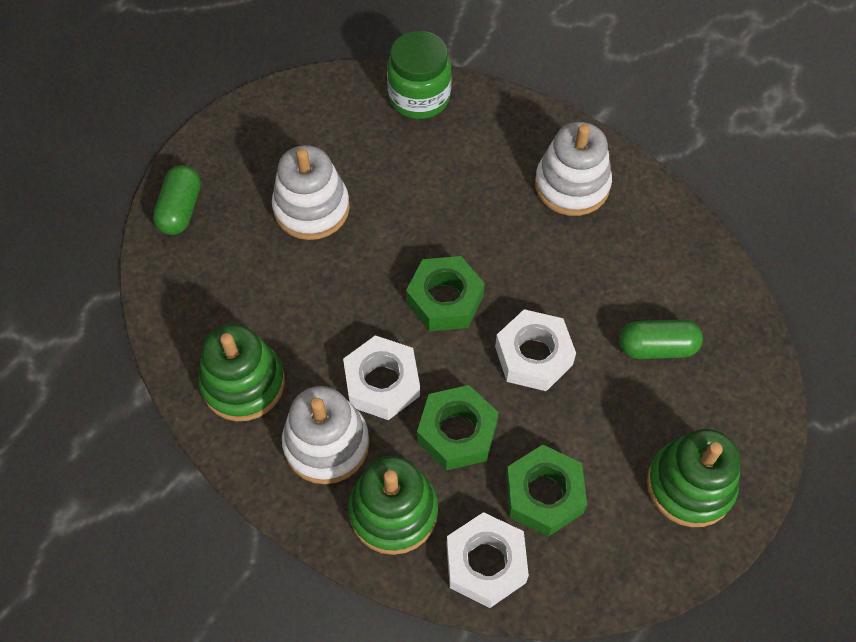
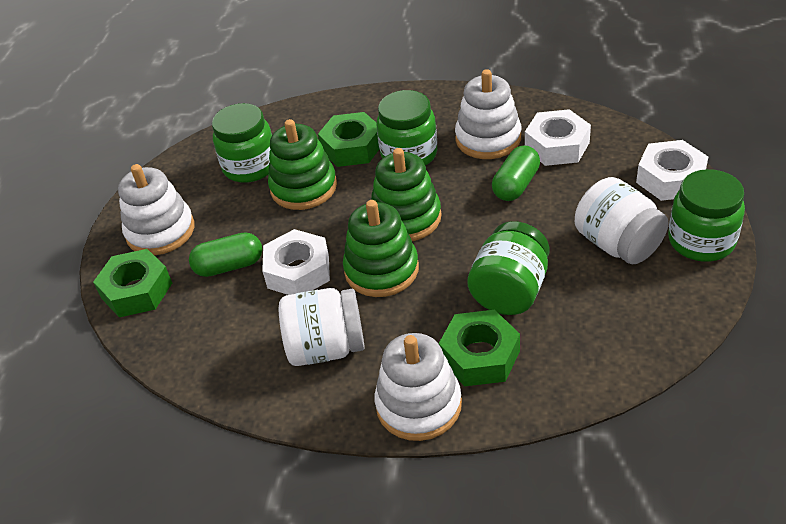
green jar: [387,31,452,119] = 1 -> [212,103,272,183] [376,90,437,166] [467,221,550,315] [668,169,745,262] = 4
white jar: none = 0 -> [279,288,365,366] [575,177,669,264] = 2

